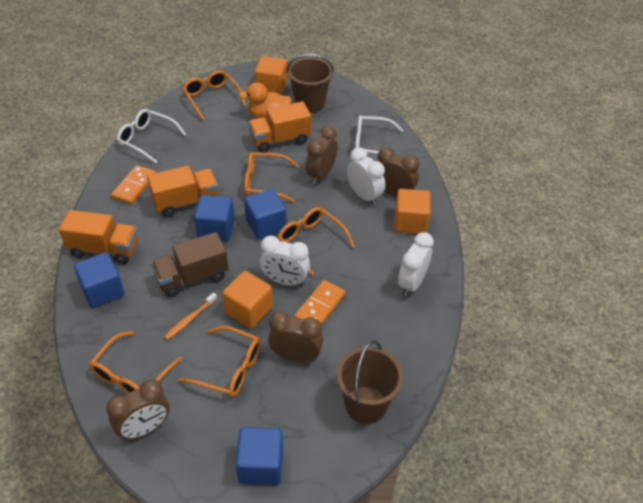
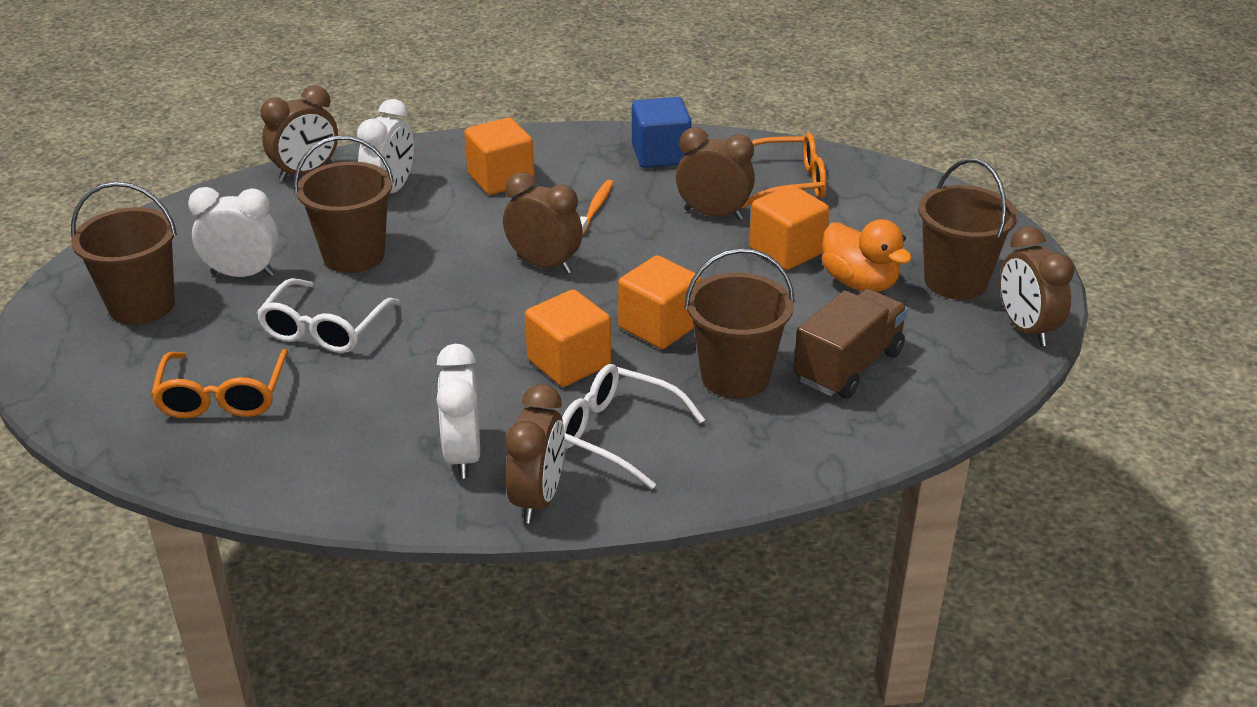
blue cube: [74,252,124,308] [194,195,235,241] [236,427,283,485] [244,189,286,239] = 4 -> [632,97,691,168] = 1
brown bucket: [286,54,334,113] [336,340,404,424] = 2 -> [71,182,177,325] [294,136,394,273] [684,248,795,399] [918,159,1018,300] = 4
brown clock: [106,379,169,440] [268,312,323,362] [306,126,338,184] [377,147,419,196] = 4 -> [261,85,338,181] [503,172,583,274] [505,384,565,523] [676,128,755,220] [1000,227,1074,346] = 5
orange cube: [222,271,273,329] [255,56,287,95] [394,189,431,234] = 3 -> [464,117,535,195] [525,289,611,387] [618,255,702,349] [749,184,830,270] = 4
orange domino: [111,165,156,204] [294,280,346,325] = 2 -> none = 0
orange glasses: [89,331,182,394] [178,326,261,397] [182,70,246,121] [244,152,299,202] [278,207,355,275] = 5 -> [151,349,289,418] [741,133,827,209] = 2
orange truck: [59,210,138,264] [147,166,218,217] [248,101,311,153] = 3 -> none = 0

